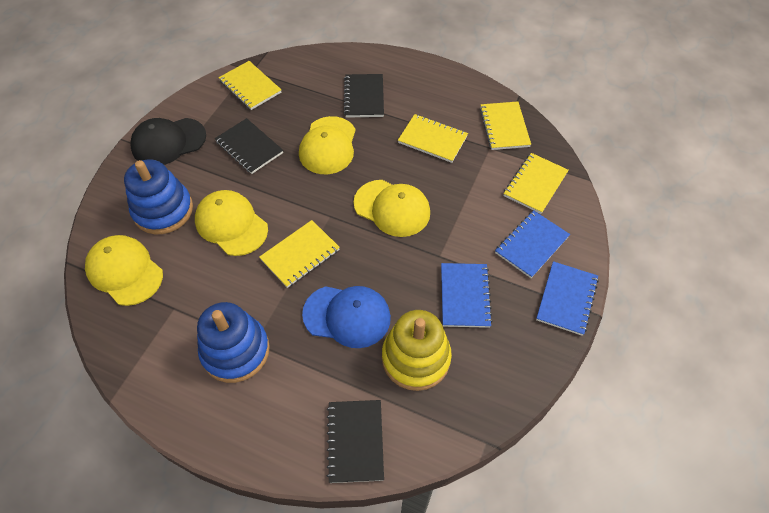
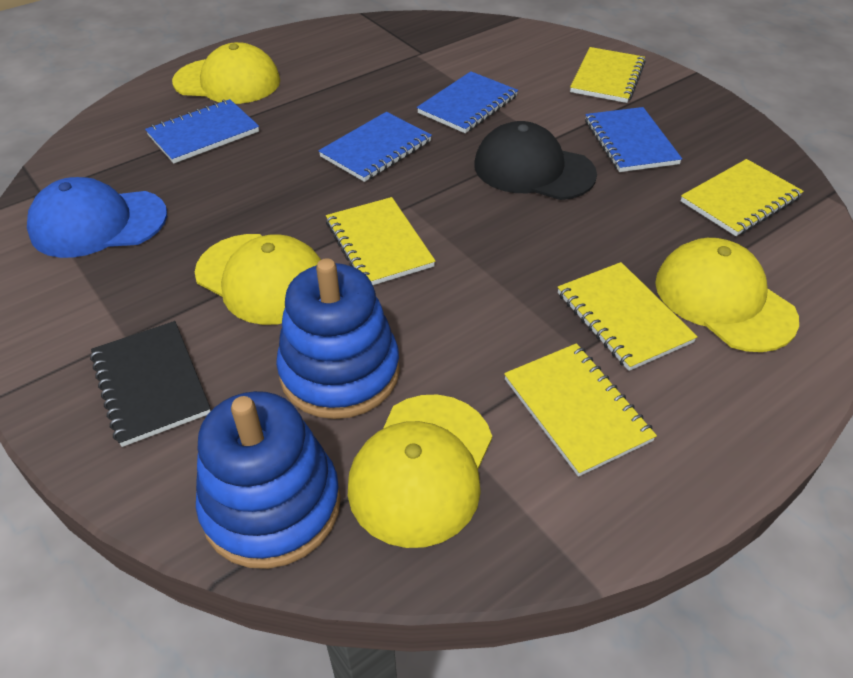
black notebook: [215,118,283,174] [327,400,384,483] [344,74,384,118] = 3 -> [90,321,211,447] = 1
blue notebook: [441,263,493,328] [495,210,570,278] [536,261,599,336] = 3 -> [145,99,259,164] [318,112,432,182] [417,71,518,133] [585,107,682,172] = 4
yellow stacking toy: [382,310,452,391] = 1 -> none = 0

